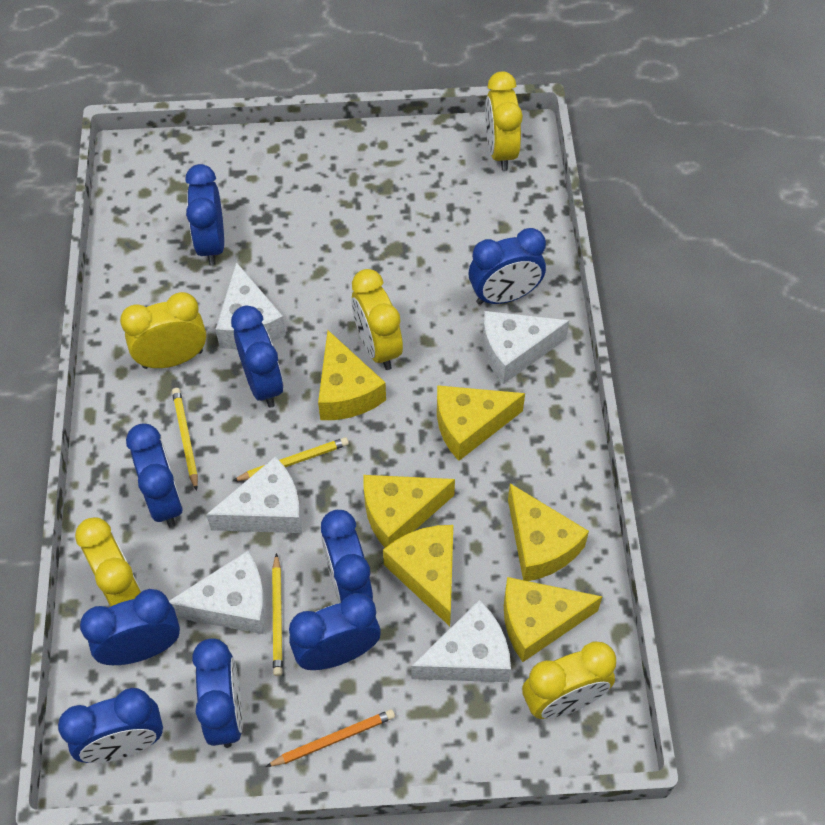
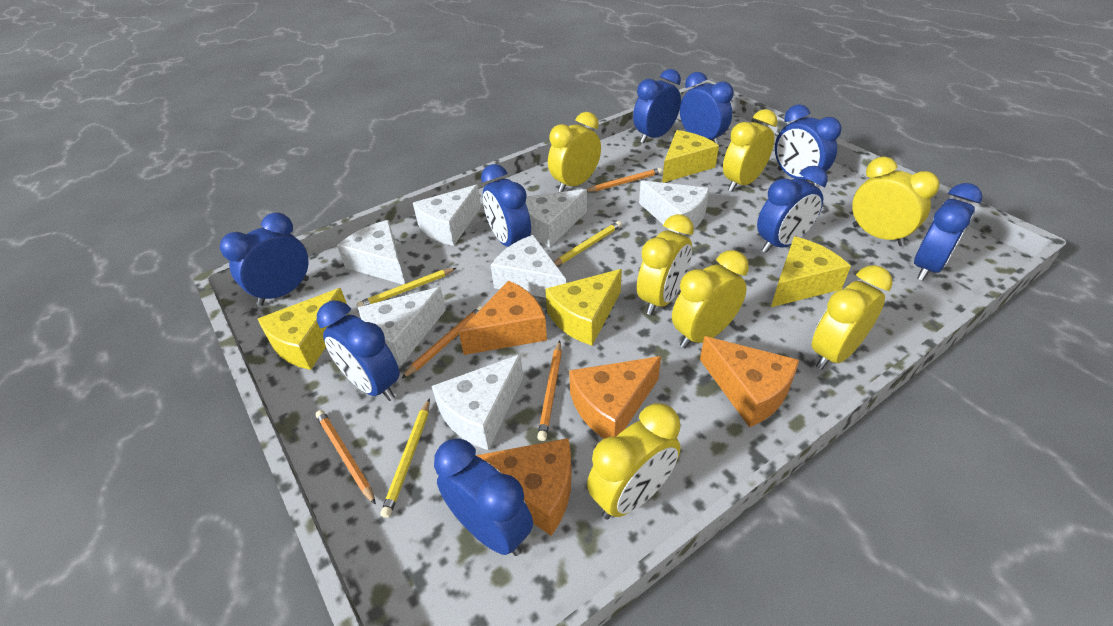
orange cheese: none = 0 -> [459,280,547,355] [476,438,572,536] [569,356,661,439] [700,336,799,428] = 4
orange pencil: [266,709,395,767] = 1 -> [315,410,376,505] [401,306,482,379] [537,341,562,441] [587,168,663,192] = 4
white cheese: [169,551,266,634] [206,457,302,533] [215,262,286,349] [411,600,511,682] [483,311,569,384] = 5 -> [337,220,405,285] [358,287,446,366] [413,185,481,246] [432,354,523,450] [491,235,566,298] [525,189,587,247] [639,180,710,235] = 7
yellow cheese: [318,330,386,420] [364,475,455,548] [383,525,453,626] [437,385,525,461] [504,577,603,662] [508,483,589,581] = 6 -> [258,288,347,370] [545,269,622,346] [662,130,719,183] [771,236,851,307] = 4
yellow clock: [75,517,142,607] [120,292,206,369] [352,269,403,370] [485,72,523,171] [522,641,616,719] = 5 -> [548,112,601,192] [587,403,681,520] [637,214,694,315] [672,250,749,348] [723,109,777,192] [811,265,892,370] [852,157,940,246] = 7

